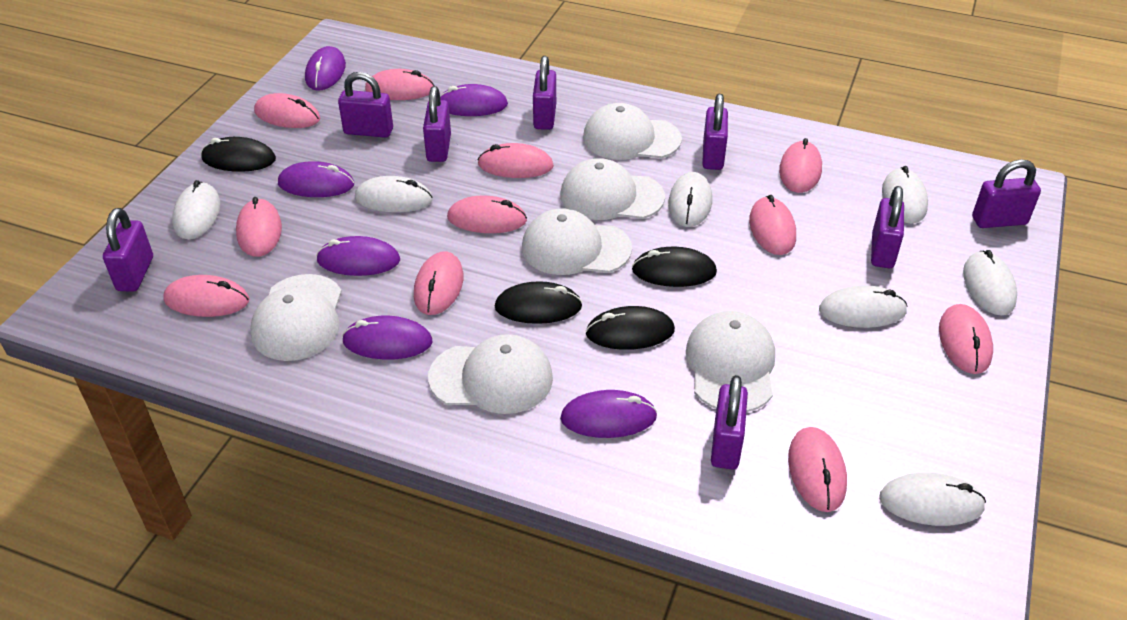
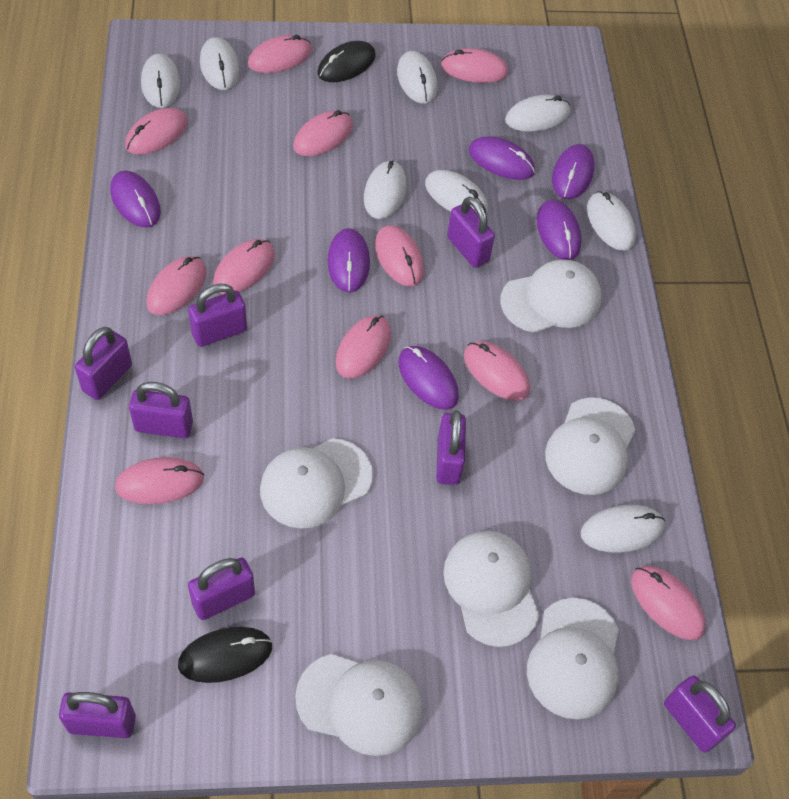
black mouse: [201,137,276,172] [495,281,583,324] [586,306,675,350] [632,247,717,287] = 4 -> [178,627,272,683] [318,41,376,82] = 2
white mouse: [172,180,220,239] [355,176,433,212] [668,172,712,227] [819,285,907,328] [879,473,986,526] [882,166,928,224] [963,250,1017,316] = 7 -> [141,53,180,108] [200,37,239,90] [364,160,406,219] [397,51,437,104] [425,170,488,214] [505,95,570,132] [581,505,665,553] [587,191,636,251] = 8

